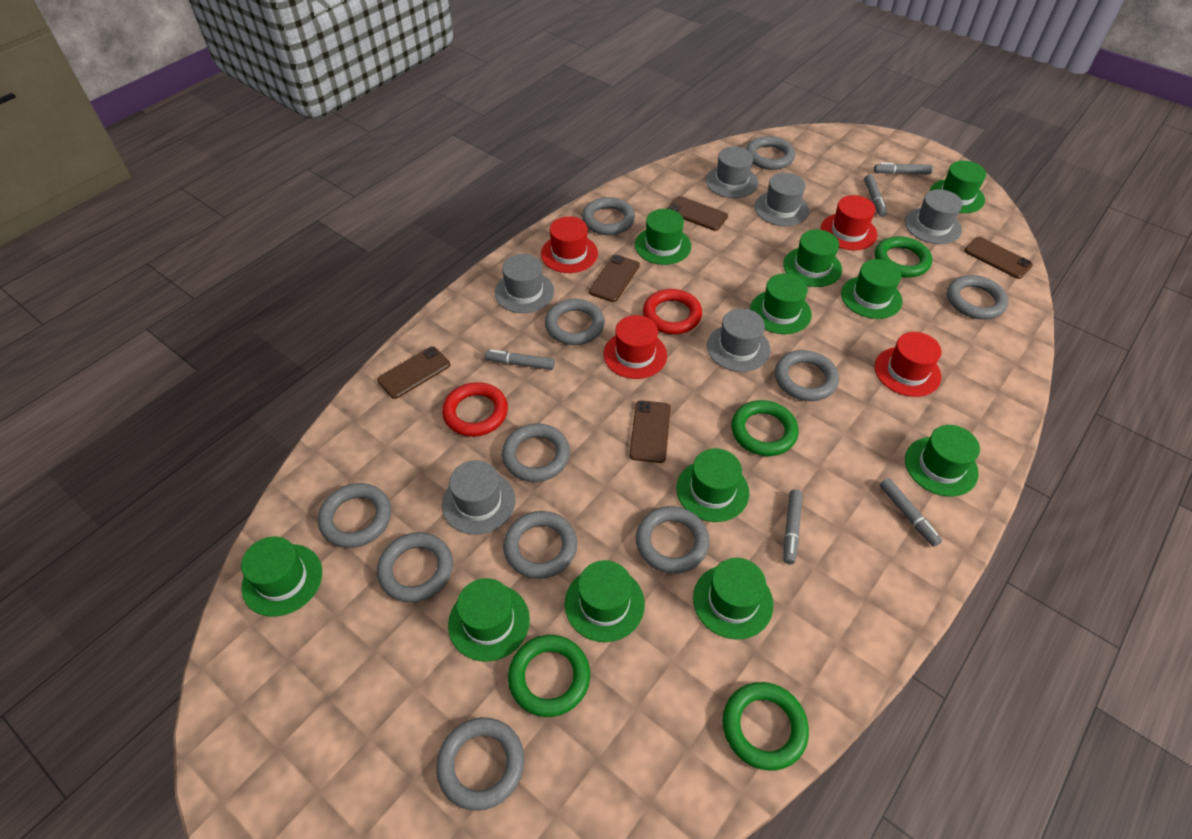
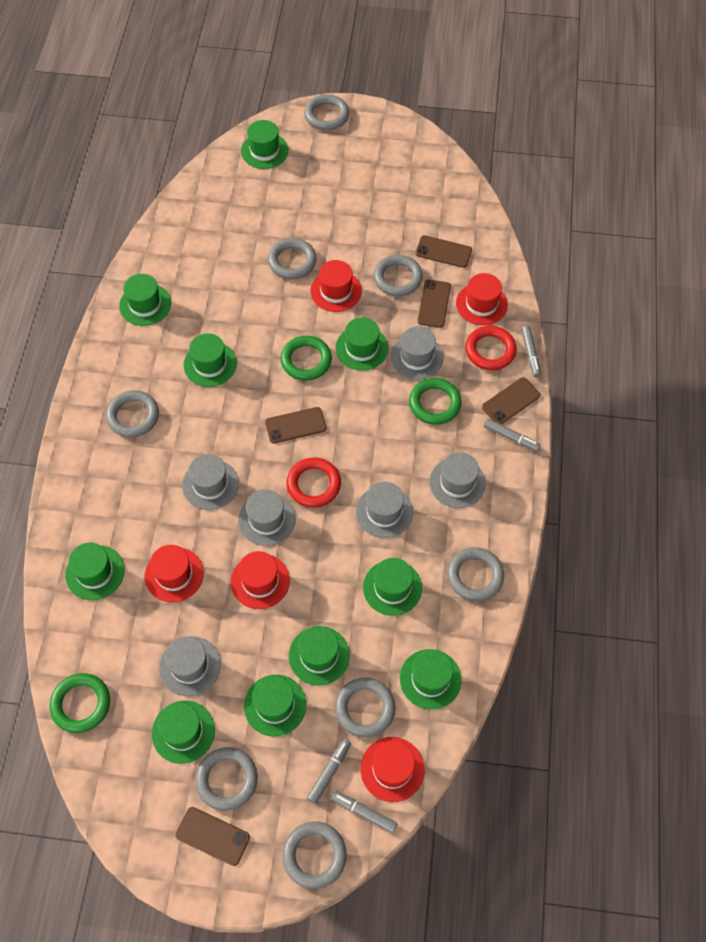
green hat: [241,537,322,616] [448,578,530,662] [565,560,645,642] [635,209,691,265] [676,448,749,522] [693,558,773,640] [750,273,812,334] [783,229,842,287] [841,259,902,319] [905,425,980,497] [930,161,986,213] = 11 -> [65,543,125,600] [119,274,171,326] [152,701,215,764] [183,333,237,387] [241,120,289,169] [244,675,306,736] [289,626,350,685] [336,317,388,371] [363,558,422,616] [400,649,462,710] = 10
green ring: [508,635,590,717] [723,682,809,771] [731,400,799,456] [875,236,932,278] = 4 -> [50,673,110,733] [281,336,332,381] [409,378,462,425] = 3
grey marker: [485,349,555,370] [783,489,803,564] [864,174,887,217] [874,162,933,174] [880,478,942,547] = 5 -> [307,739,351,804] [331,791,397,833] [484,418,541,451] [521,326,541,377] = 4
grey ring: [318,483,391,548] [377,532,453,603] [436,717,524,811] [502,424,570,482] [503,511,577,579] [545,299,605,345] [582,197,635,235] [636,506,710,574] [746,136,795,170] [775,350,839,401] [947,275,1008,320] = 11 -> [106,390,159,437] [195,747,258,811] [268,238,317,279] [282,821,347,889] [304,95,349,130] [335,677,395,737] [374,255,423,296] [447,547,504,601] = 8
red hat: [541,216,598,273] [603,315,667,379] [821,195,877,250] [875,332,942,397] = 4 -> [145,545,204,602] [231,551,290,609] [311,260,362,312] [360,737,425,802] [456,273,508,325] = 5

